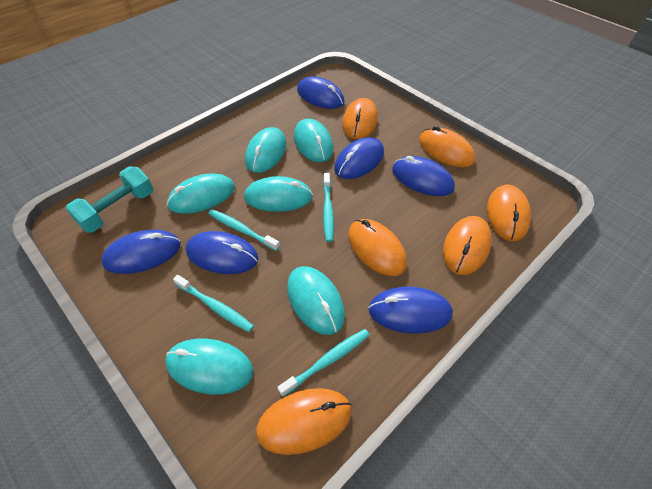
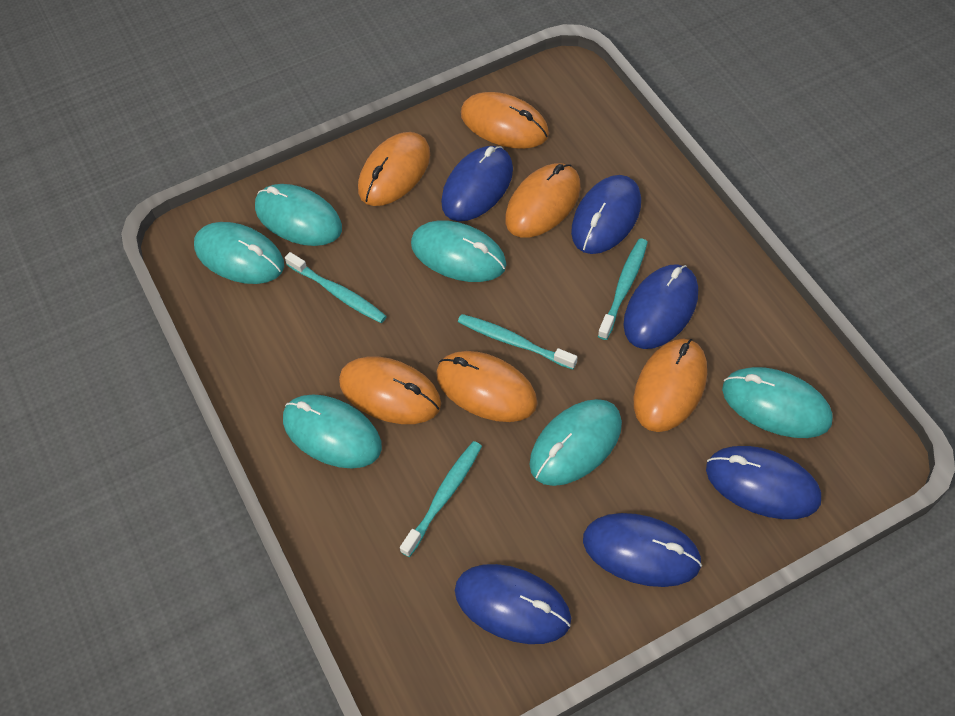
turquoise dumbbell: [66,166,153,233] = 1 -> none = 0

